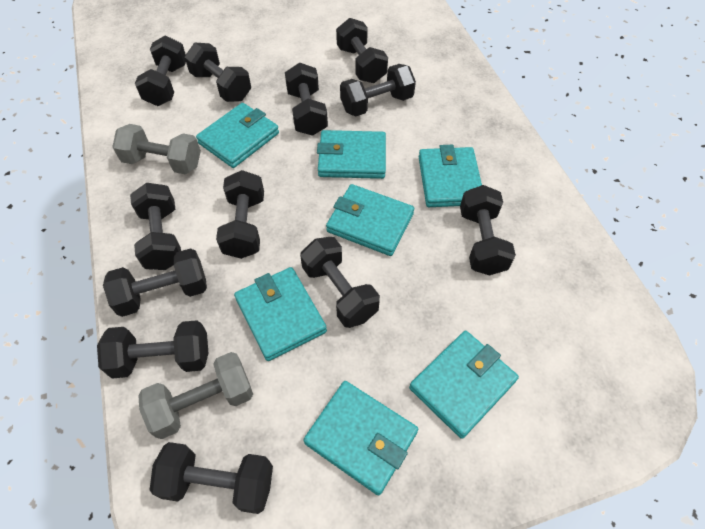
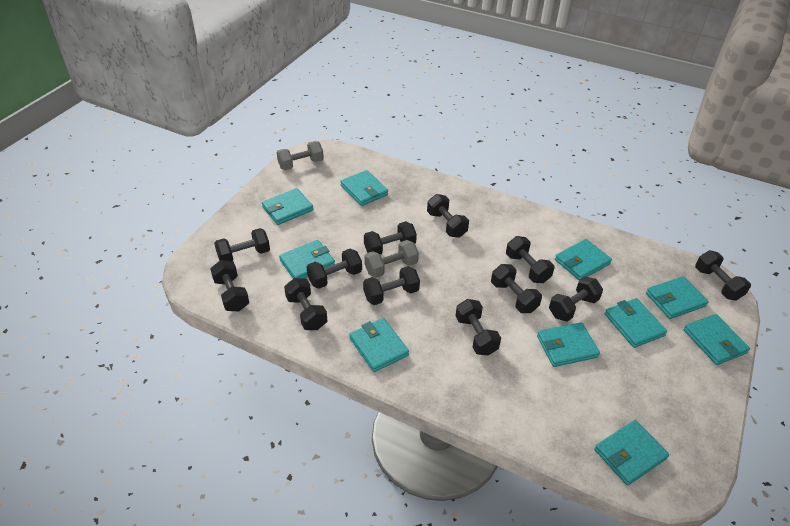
turquoise wallet: [196,103,279,168] [234,267,327,361] [303,381,418,496] [317,130,386,179] [326,184,414,256] [409,331,519,439] [419,145,482,207] = 7 -> [262,188,313,225] [279,240,335,279] [340,170,388,206] [349,318,409,372] [537,322,600,367] [555,239,612,280] [594,420,669,486] [605,298,667,348] [646,276,709,319] [684,314,750,365] = 10

